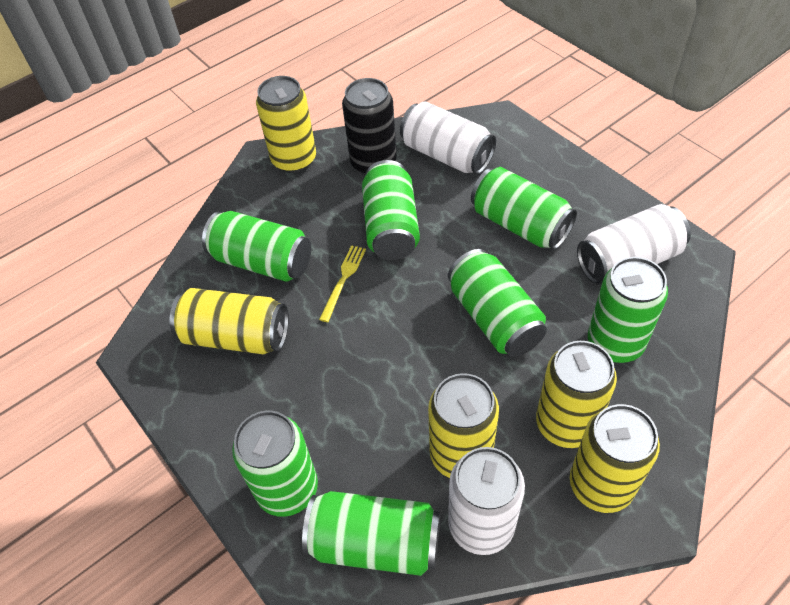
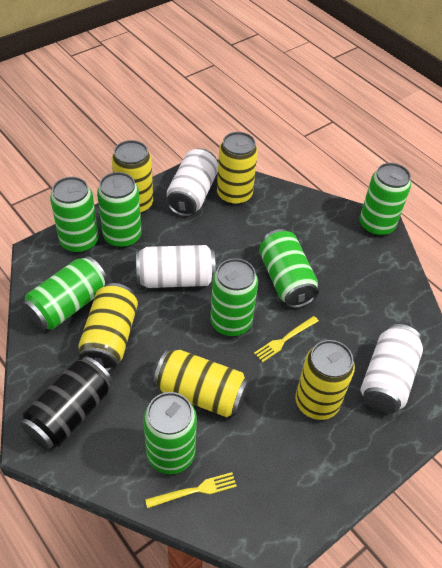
yellow fork: [319,245,366,322] = 1 -> [145,472,237,508] [254,316,319,362] = 2

